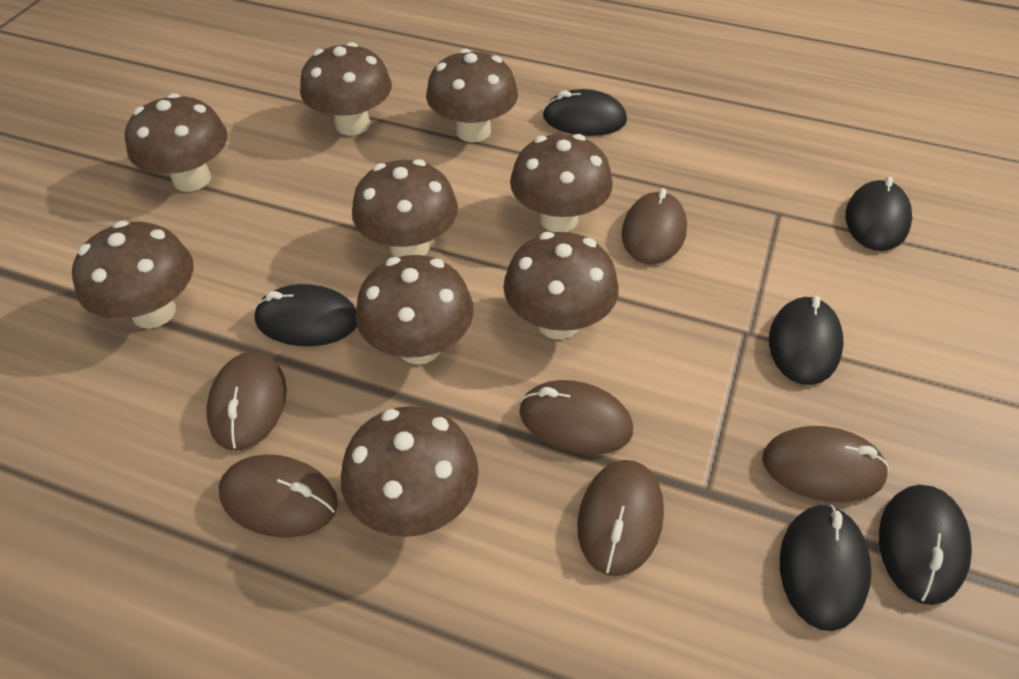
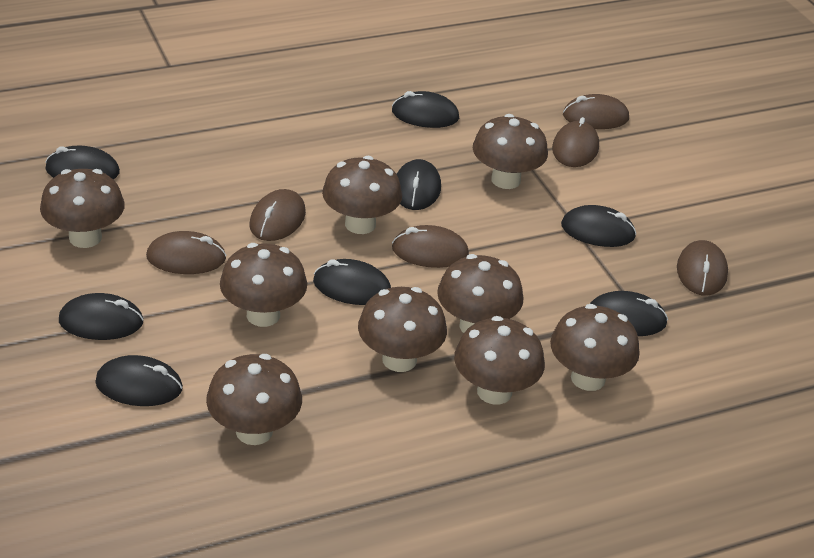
black mouse: [254,284,357,346] [543,89,627,136] [769,296,844,385] [780,505,871,631] [845,177,912,251] [879,485,972,605] = 6 -> [45,145,120,179] [59,293,144,340] [95,355,183,406] [313,259,391,305] [392,91,459,128] [397,159,441,210] [561,205,636,247] [590,291,668,336] = 8

